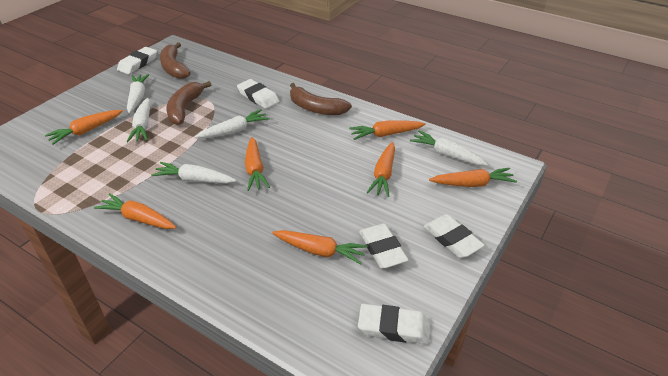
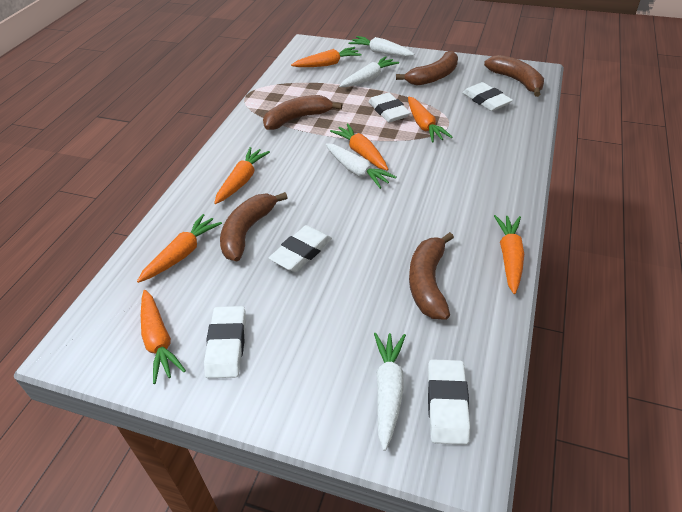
brown banana: [160,42,190,79] [167,81,211,125] [290,83,352,115] = 3 -> [220,192,288,261] [263,95,342,130] [396,51,458,86] [409,232,454,320] [484,55,544,97] = 5
white carrot: [127,74,150,113] [127,98,151,142] [151,162,236,184] [195,109,270,138] [410,131,488,165] = 5 -> [326,143,397,189] [339,56,399,87] [348,36,414,57] [374,333,406,451] = 4

